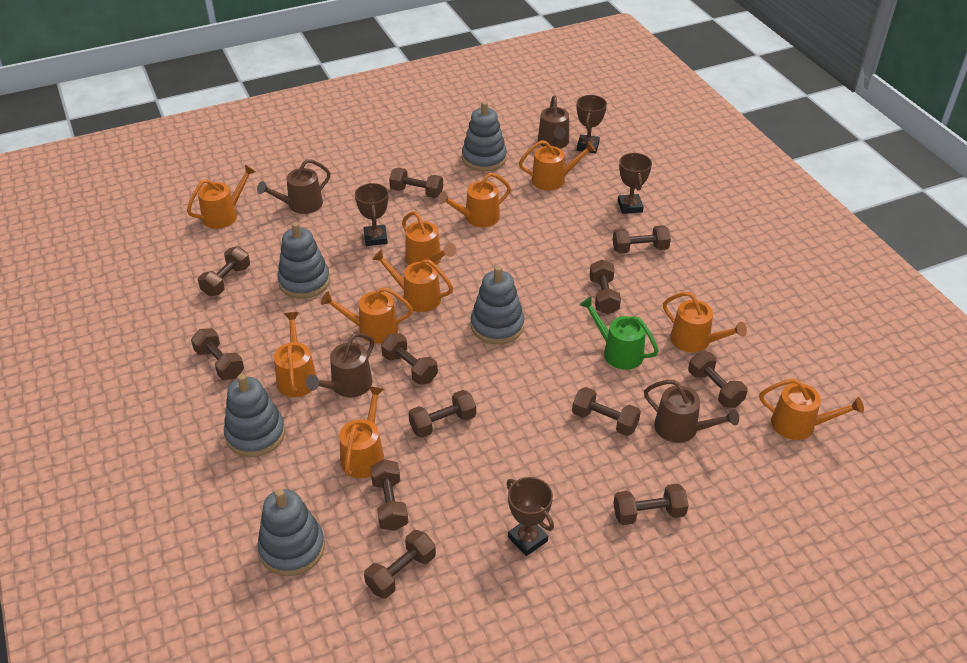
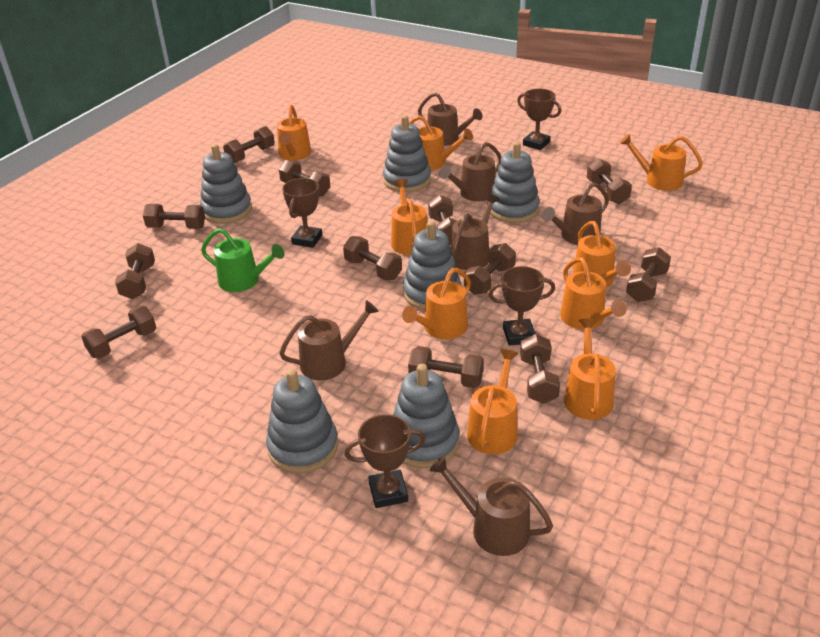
brown watering can: [257,159,330,214] [306,333,374,397] [538,96,569,149] [644,380,739,443] = 4 -> [279,300,379,380] [418,92,483,146] [430,456,553,556] [439,142,501,201] [451,194,500,270] [542,182,609,245] = 6
grey stacking toy: [224,374,285,457] [257,489,325,576] [277,222,330,299] [462,101,507,171] [471,266,525,344] = 5 -> [200,144,252,224] [266,369,338,473] [383,115,431,192] [393,364,460,468] [403,221,461,310] [490,142,540,223] = 6
orange watering can: [187,165,256,229] [274,312,317,397] [321,287,413,343] [339,386,384,478] [372,249,453,312] [402,211,456,265] [438,173,511,227] [519,140,596,190] [663,292,747,353] [759,379,864,440] = 10 -> [277,105,311,161] [391,179,427,255] [402,268,471,339] [409,115,473,170] [467,349,518,454] [560,257,627,330] [564,318,616,420] [572,221,631,288] [620,134,703,191] = 9

